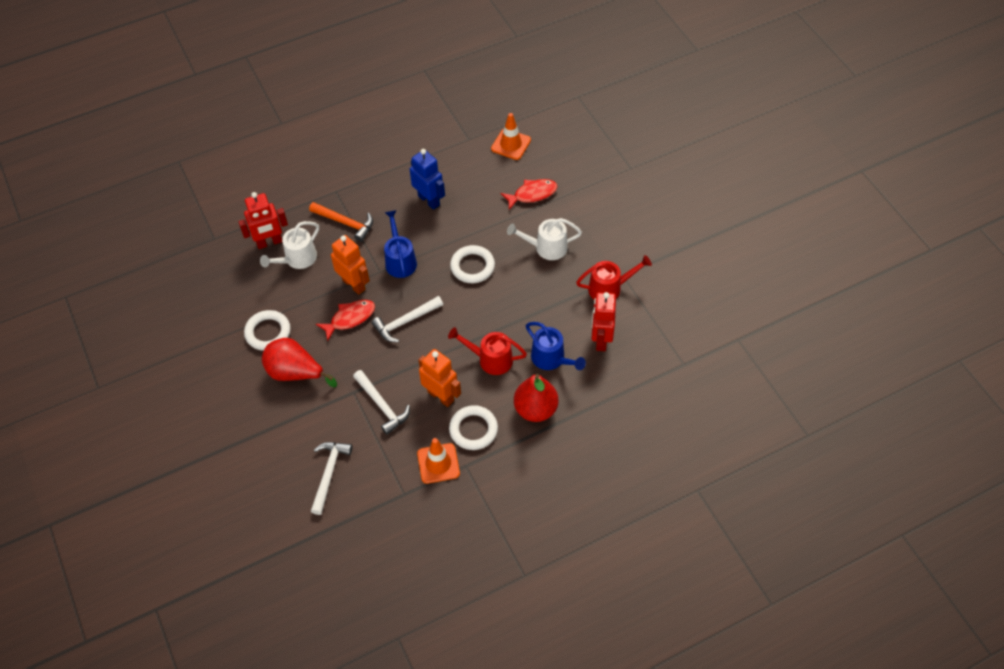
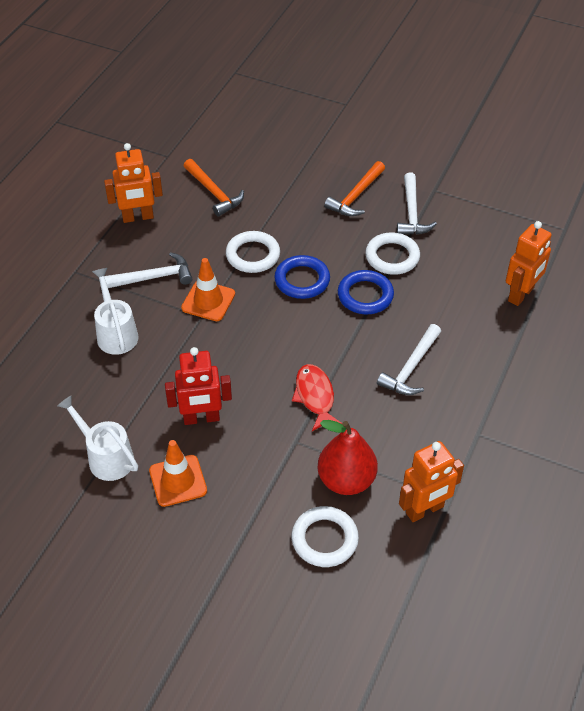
blue ring: none = 0 -> [274,255,330,299] [338,270,394,314] = 2
blue robot: [410,149,445,210] = 1 -> none = 0
blue watering can: [384,210,417,278] [526,322,586,370] = 2 -> none = 0
orange hammer: [309,202,373,242] = 1 -> [184,159,244,216] [324,161,385,216] = 2
orange robot: [331,235,370,295] [419,349,461,407] = 2 -> [104,143,163,223] [399,441,464,522] [506,221,552,306] = 3
red fish: [316,300,375,341] [501,179,558,210] = 2 -> [292,364,343,431] = 1
red pear: [262,338,337,388] [514,374,558,422] = 2 -> [317,420,378,495] = 1
red robot: [239,192,288,249] [591,292,616,351] = 2 -> [165,347,232,425] = 1
red watering can: [448,327,527,375] [576,255,652,299] = 2 -> none = 0

